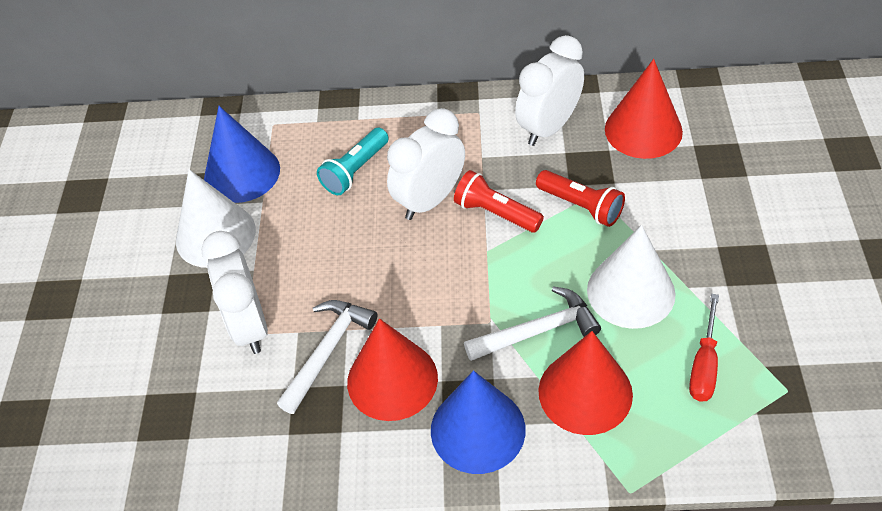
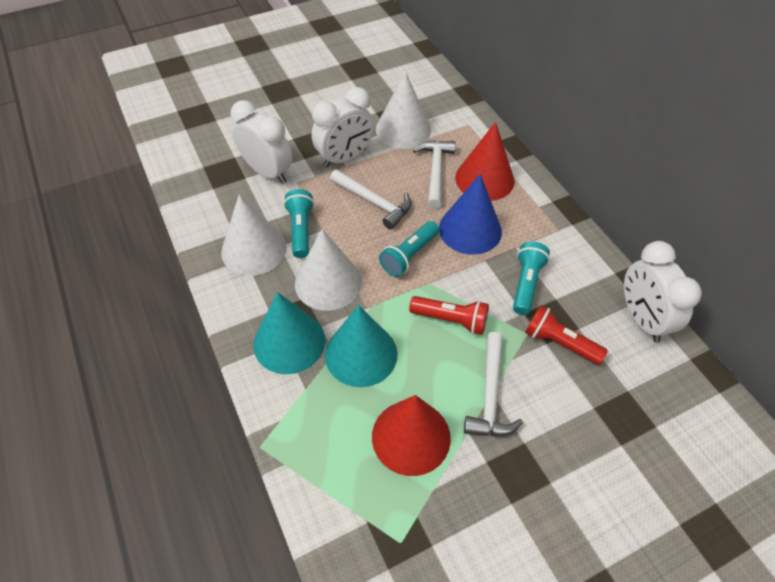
blue cone: [204,106,280,203] [431,371,526,474] = 2 -> [439,174,502,255] = 1
red cone: [347,319,438,421] [538,331,633,435] [605,59,683,159] = 3 -> [372,395,451,476] [455,122,515,201] = 2
red screwdriver: [689,294,719,402] = 1 -> none = 0
turquoise cone: none = 0 -> [253,292,325,374] [325,305,398,387] = 2
turquoise flashlight: [317,127,389,195] = 1 -> [284,189,314,258] [379,221,439,277] [513,242,550,315] = 3
white cone: [176,169,256,268] [587,225,676,329] = 2 -> [221,194,287,276] [295,229,362,311] [376,71,431,149] = 3
white hammer: [277,300,377,414] [464,286,601,361] = 2 -> [330,169,412,229] [413,140,456,209] [464,332,523,436] = 3

